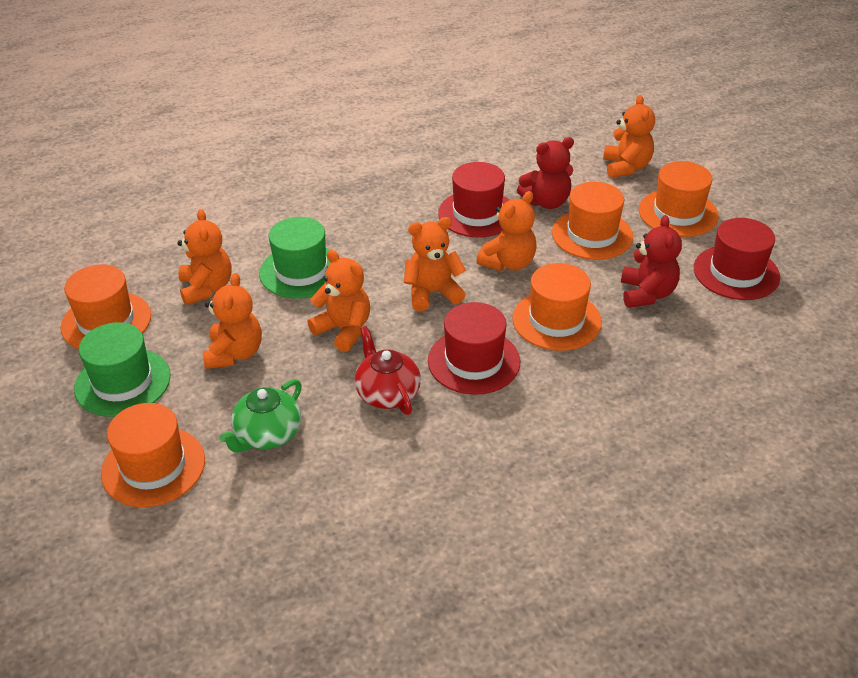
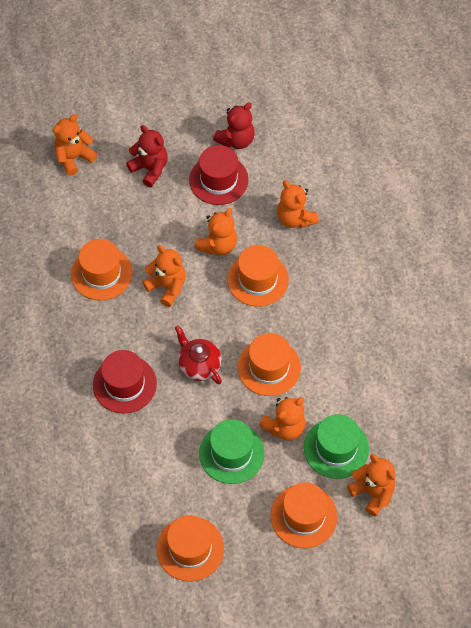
green teapot: [219,379,302,453] = 1 -> none = 0
red hat: [428,302,520,395] [438,162,509,237] [694,218,780,300] = 3 -> [93,350,157,413] [189,145,249,205] = 2

